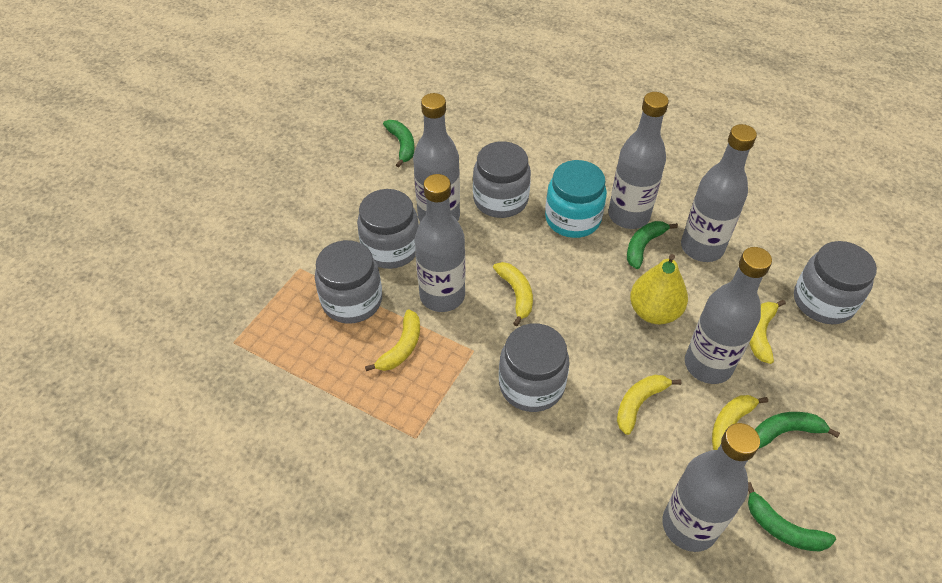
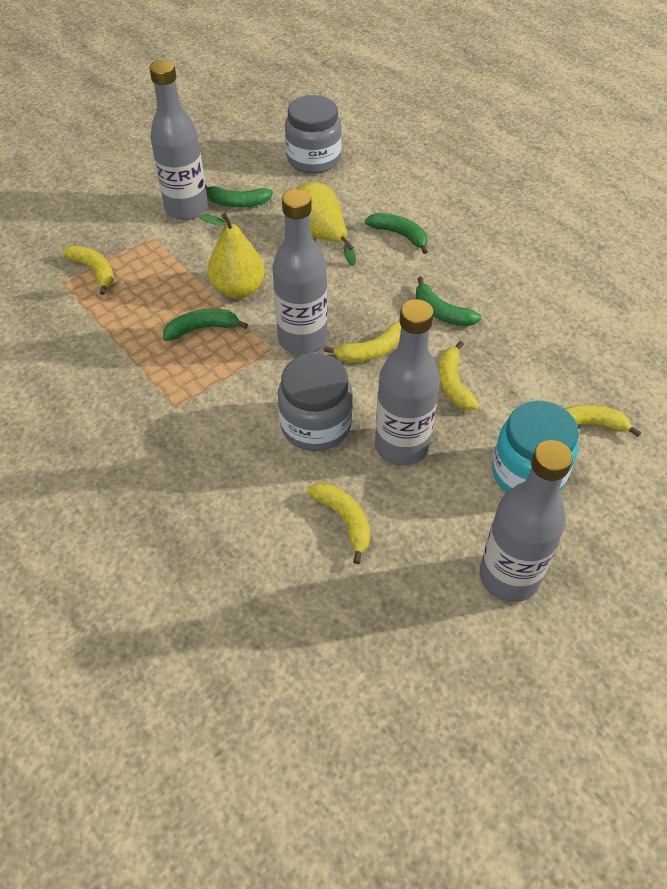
grey bottle: [413,93,460,222] [415,174,465,312] [608,92,669,229] [662,423,760,552] [681,124,757,262] [685,247,772,384] = 6 -> [149,60,208,220] [272,189,328,355] [375,299,440,466] [479,440,573,602] = 4
grey jar: [315,240,382,324] [357,189,419,269] [473,141,531,218] [499,323,570,412] [794,241,877,324] = 5 -> [278,353,353,451] [285,95,341,174] = 2
yellow pear: [630,254,688,324] = 1 -> [199,213,265,299] [296,182,356,266] = 2

